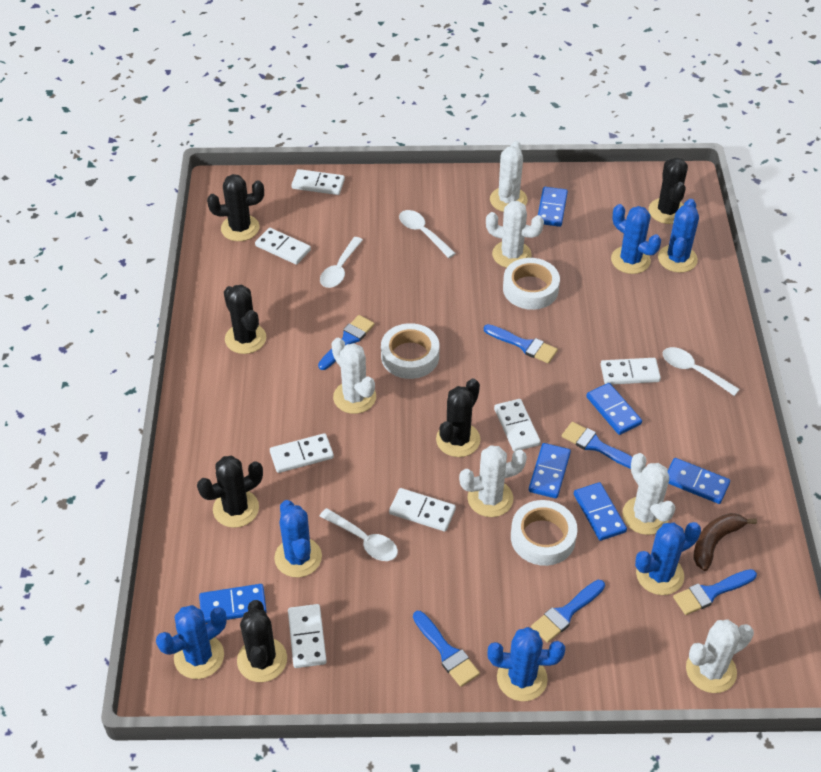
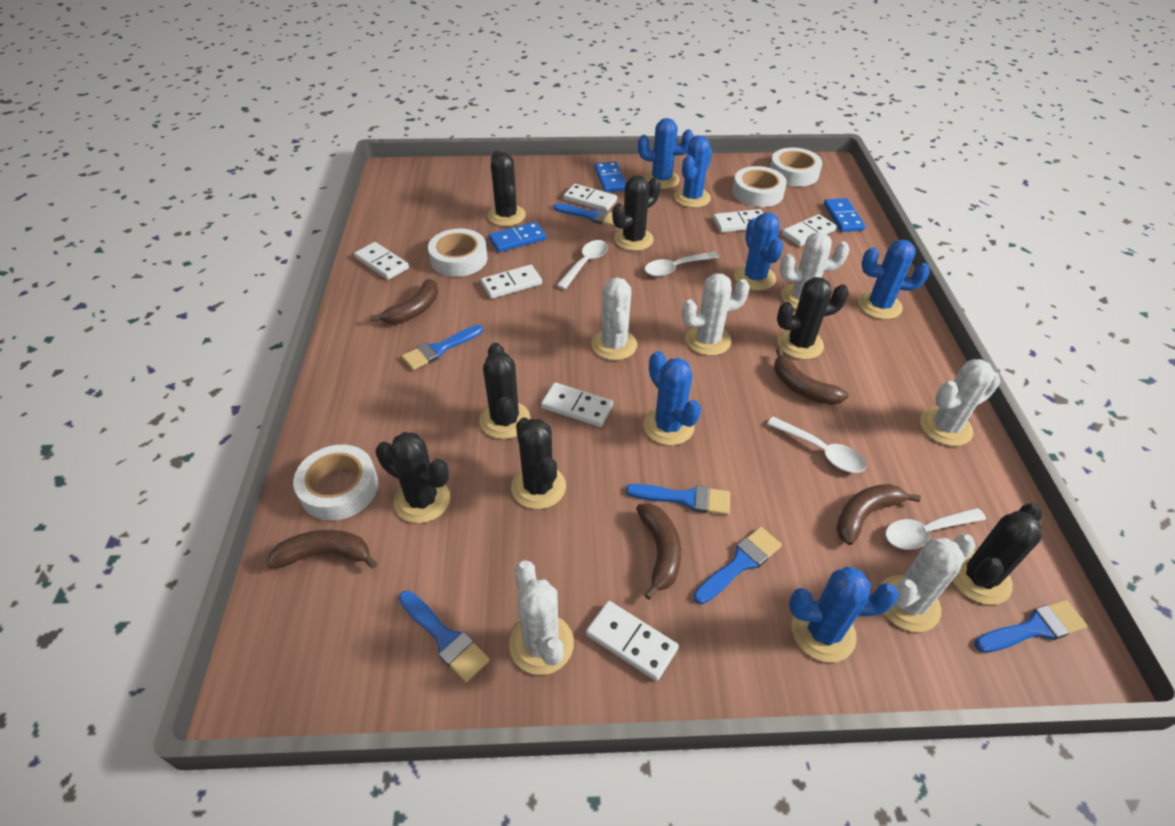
black cactus: [197,456,263,528] [207,174,264,241] [224,285,266,354] [237,600,287,682] [436,379,480,457] [649,157,688,224] = 6 -> [376,432,450,523] [480,343,530,439] [488,151,526,226] [511,417,566,509] [612,175,661,251] [777,277,849,360] [952,503,1042,605] = 7
blue domino: [199,584,267,623] [529,443,571,498] [538,187,568,227] [574,482,627,541] [586,383,642,435] [668,458,730,504] = 6 -> [489,222,546,252] [594,161,626,192] [824,198,865,232] = 3
brown banana: [693,513,757,571] = 1 -> [266,530,378,569] [370,279,438,324] [636,503,681,600] [774,348,849,405] [836,484,921,545] = 5
white tape: [381,323,439,379] [503,258,560,310] [511,500,578,566] = 3 -> [293,444,378,521] [428,228,487,277] [732,166,787,207] [770,148,822,187] = 4

